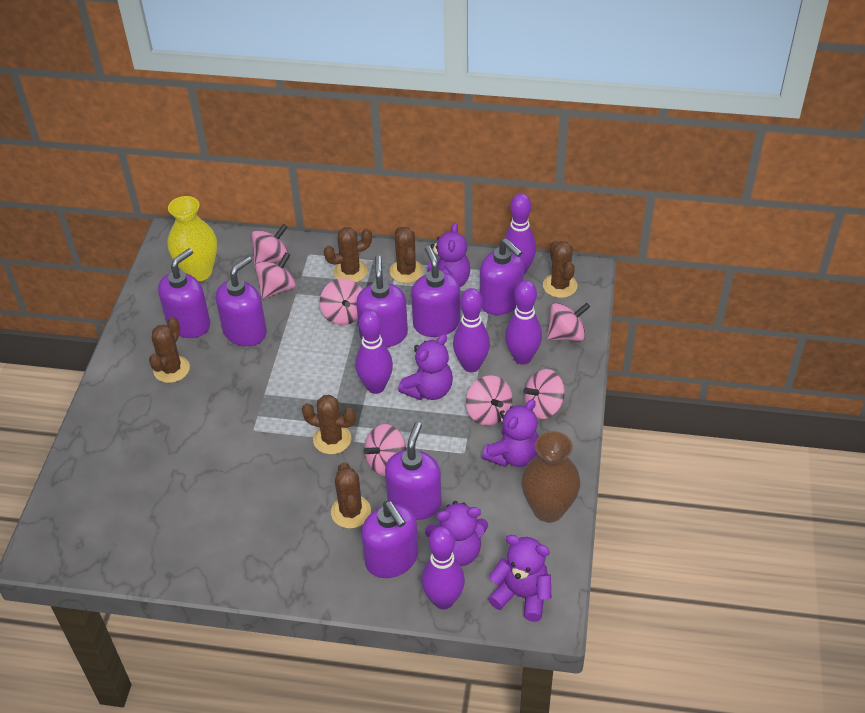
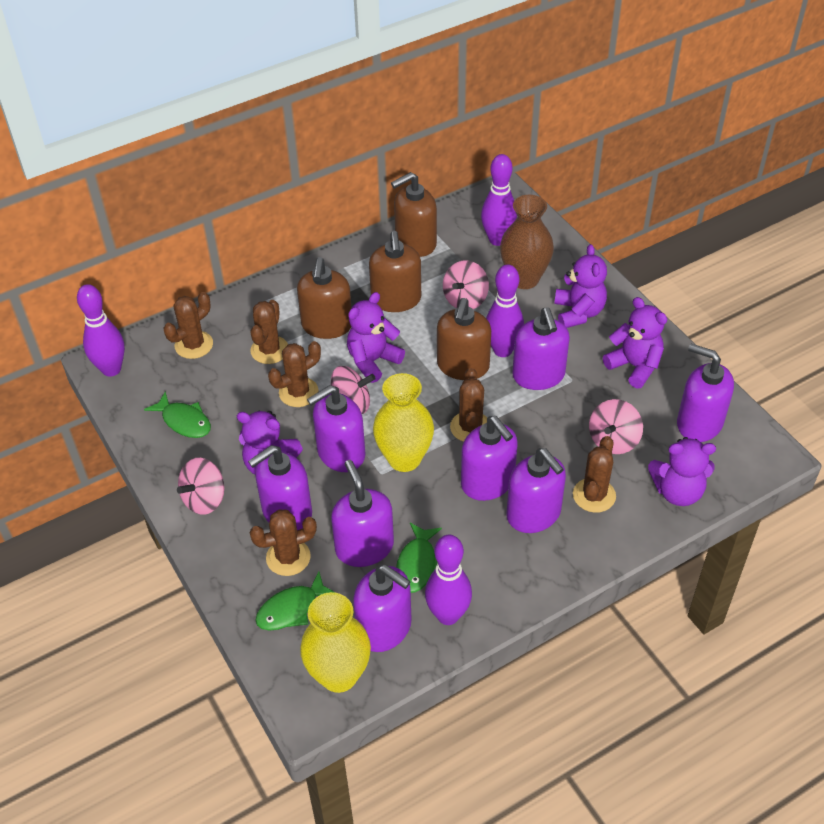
brown soap dispenser: none = 0 -> [297,257,351,339] [369,231,421,312] [391,172,437,257] [437,298,491,380] = 4
green fish: none = 0 -> [144,392,211,438] [255,572,336,631] [396,523,442,593] = 3
pink spinning top: [252,224,289,265] [255,252,296,299] [320,278,363,325] [364,424,406,476] [466,375,512,426] [523,369,565,419] [547,303,590,341] = 7 -> [177,458,224,515] [331,366,376,414] [443,260,489,309] [589,399,643,454] = 4
purple bowling pin: [355,310,393,394] [421,527,465,609] [453,288,490,372] [504,193,536,275] [505,280,542,365] = 5 -> [77,284,125,377] [425,535,472,625] [481,154,517,246] [486,265,524,357] = 4
purple soap dispenser: [158,248,210,338] [216,256,267,346] [356,256,408,347] [361,501,418,578] [385,422,441,520] [411,246,460,337] [480,238,524,315] = 7 -> [248,445,312,530] [307,385,365,472] [331,460,394,567] [353,565,412,652] [461,416,517,501] [507,448,566,533] [512,307,570,390] [677,344,734,442] = 8
yellow vase: [168,196,217,281] = 1 -> [300,592,371,693] [373,373,434,472] = 2

